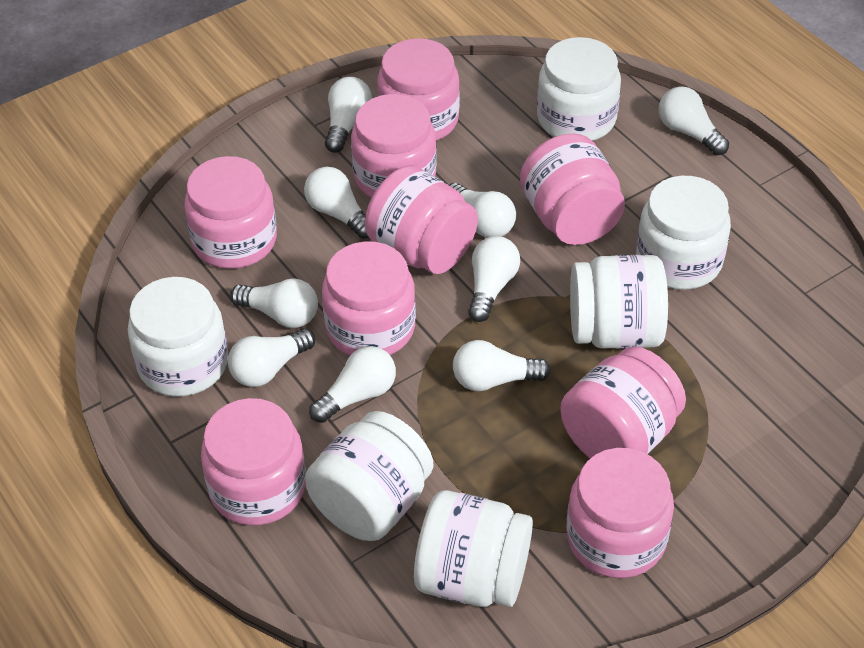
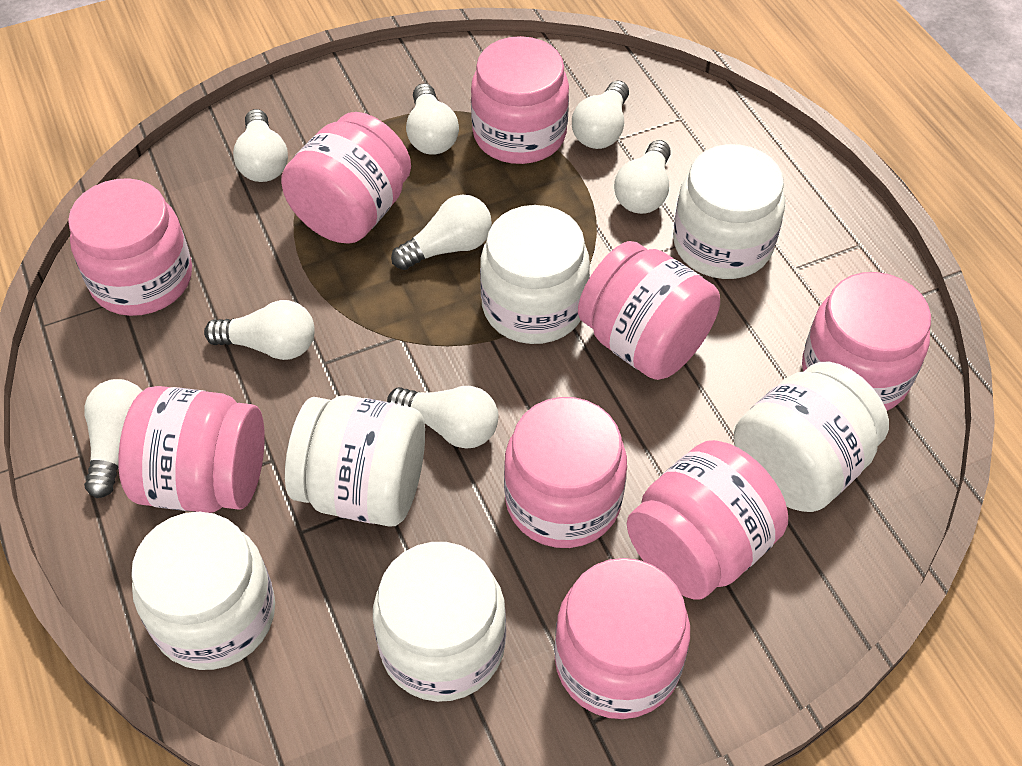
white light bulb: [228,328,315,387] [230,278,318,328] [304,167,369,239] [309,346,396,423] [325,77,372,153] [449,183,516,238] [453,340,551,392] [468,236,520,322] [658,86,729,155] = 9 -> [84,379,142,498] [204,300,315,360] [233,109,288,182] [387,386,498,449] [391,195,492,270] [406,84,459,155] [572,81,629,149] [614,140,671,214] = 8

